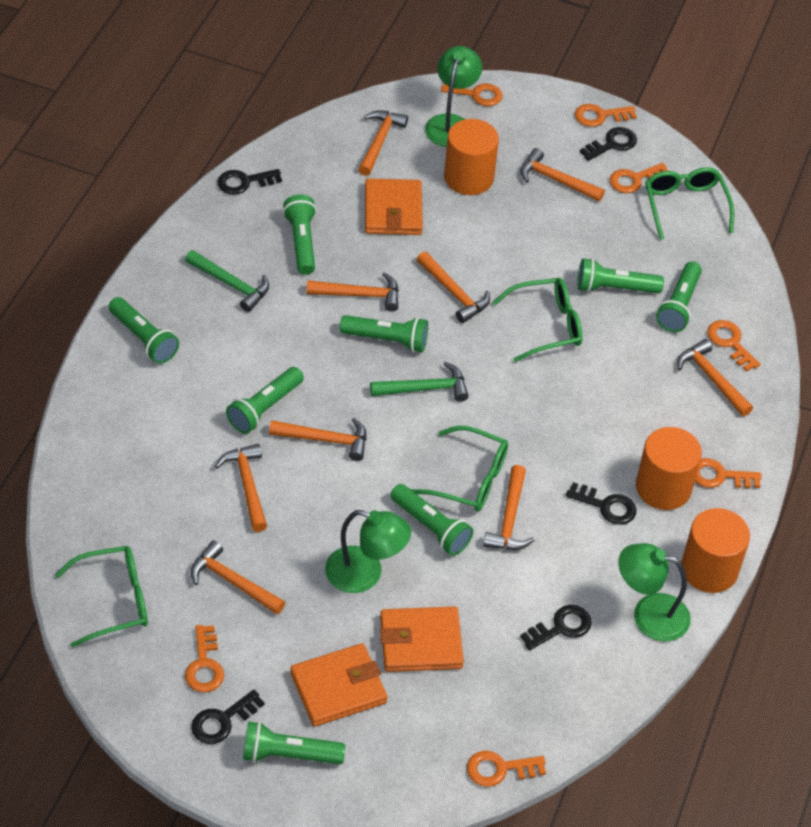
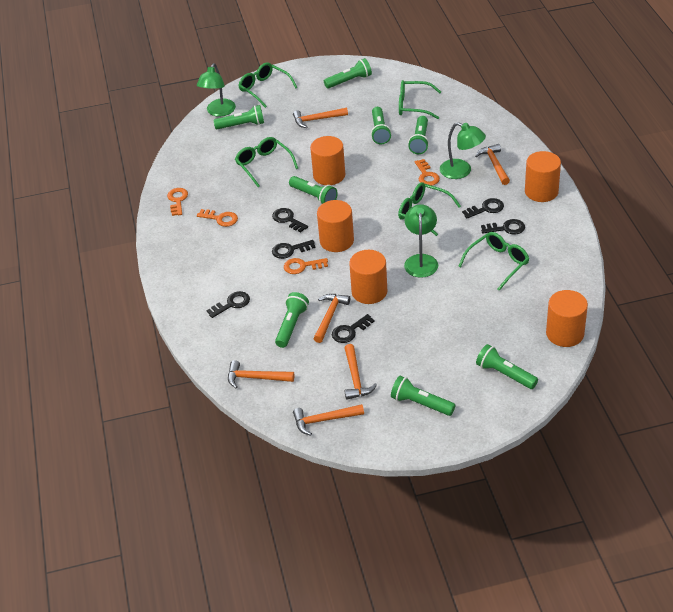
black key: [191,690,265,744] [217,169,282,195] [520,605,592,650] [566,482,637,525] [580,127,637,161] = 5 -> [206,291,250,318] [272,208,308,232] [272,240,316,259] [332,314,375,343] [462,198,504,218] [481,219,525,235] = 6
green glasses: [55,546,148,648] [411,426,508,512] [492,278,583,362] [645,167,734,240] = 4 -> [235,137,298,187] [238,62,298,108] [398,182,461,236] [399,80,441,119] [458,232,529,291] = 5
green hammer: [185,250,269,312] [370,362,469,402] = 2 -> none = 0
orange cylinder: [444,119,499,195] [636,427,702,510] [681,508,750,593] = 3 -> [310,136,345,185] [317,200,354,252] [349,250,387,304] [525,151,561,202] [546,290,588,347] = 5
orange hammer: [191,541,285,614] [215,444,267,532] [269,418,366,461] [306,272,399,312] [358,110,408,176] [417,251,490,323] [483,465,534,550] [520,148,605,202] [677,339,753,416] = 9 -> [228,360,294,388] [293,107,348,128] [293,404,364,436] [313,294,350,343] [345,344,377,400] [475,144,510,185] = 6
orange key: [185,625,224,692] [441,83,503,106] [467,751,546,787] [575,104,637,127] [610,163,668,193] [695,458,762,488] [707,320,760,372] = 7 -> [167,188,188,216] [197,209,238,227] [284,258,328,274] [415,159,440,186] = 4
orange wallet: [290,643,387,727] [365,178,423,235] [380,607,464,672] = 3 -> none = 0

